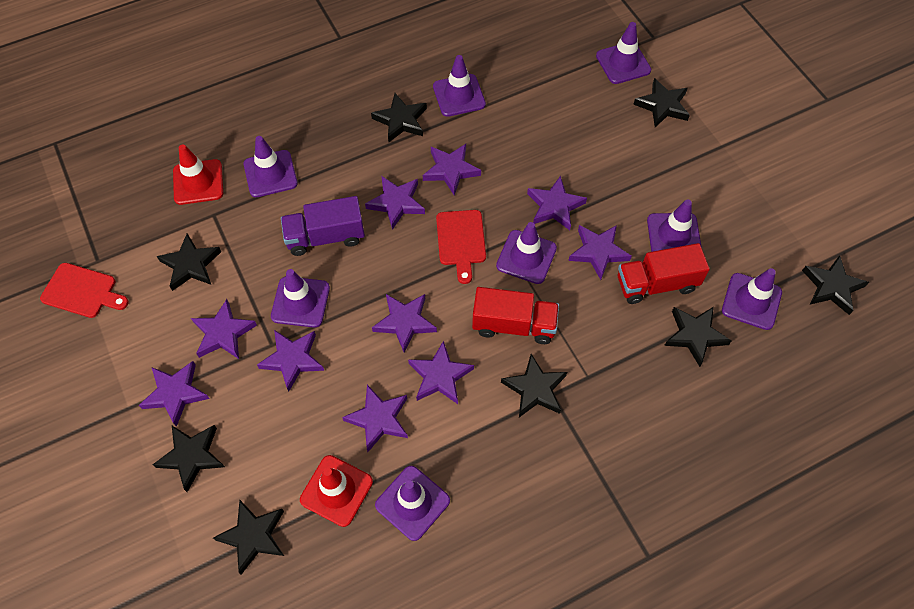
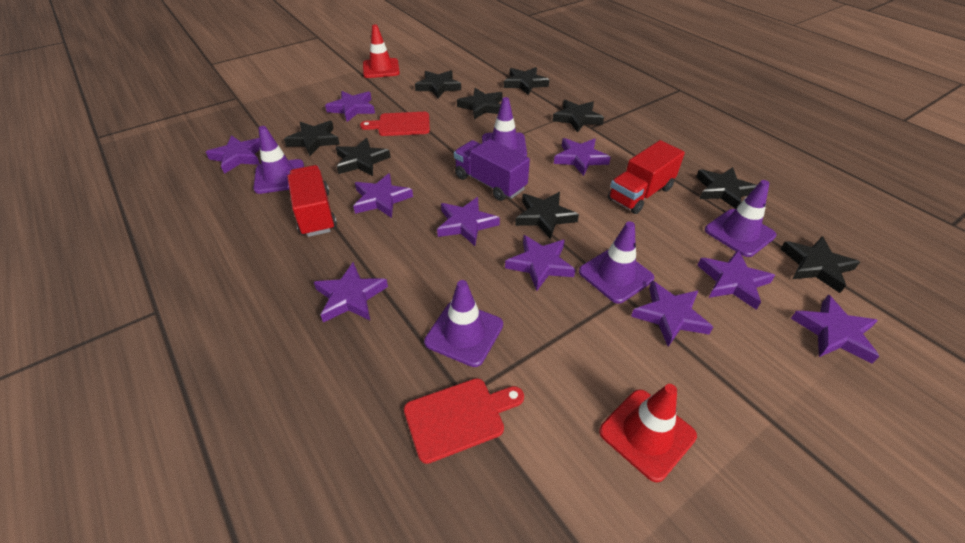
black star: [153,425,225,492] [157,233,221,291] [213,500,284,575] [371,93,427,142] [501,354,567,417] [633,78,690,127] [664,307,731,367] [802,255,869,315] = 8 -> [284,121,340,156] [336,138,391,176] [415,70,461,98] [457,88,503,119] [504,67,549,95] [515,192,579,239] [552,100,604,133] [696,167,757,209] [781,236,860,293] = 9
purple traffic cone: [243,136,298,197] [271,269,330,328] [375,466,450,541] [433,55,486,117] [496,222,557,284] [596,22,651,84] [647,199,702,252] [722,268,782,330] = 8 -> [254,126,304,194] [424,280,503,367] [482,97,527,157] [579,221,654,304] [705,180,777,257] = 5

